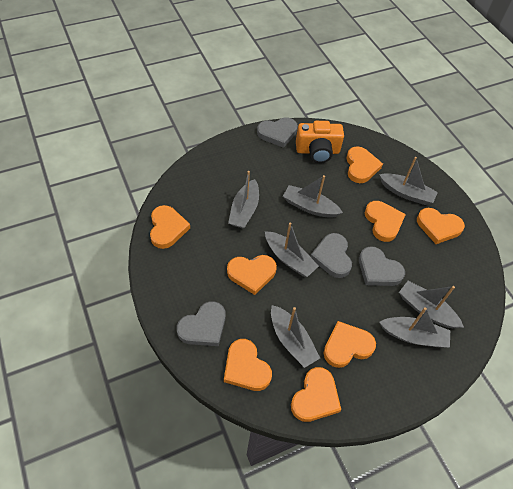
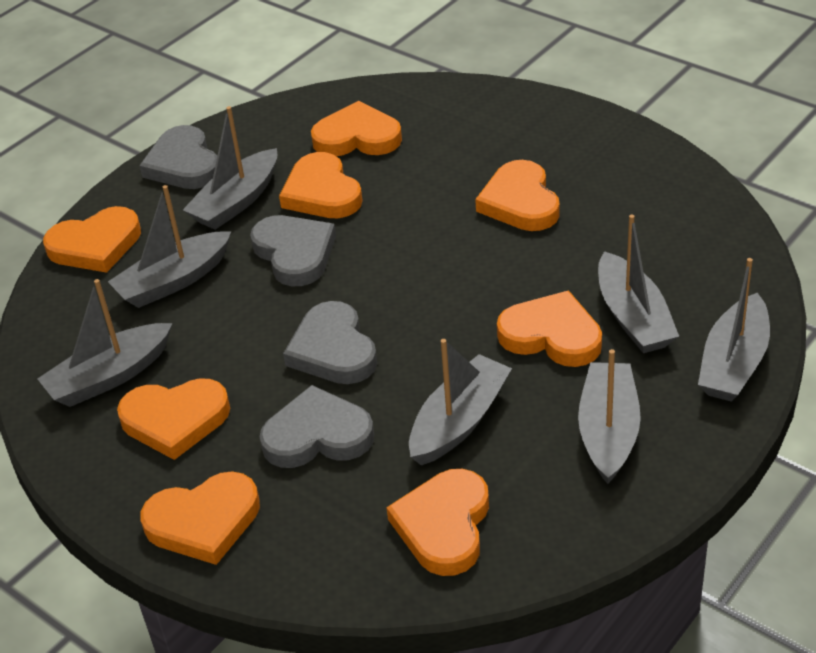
orange camera: [296,121,344,163] = 1 -> none = 0

